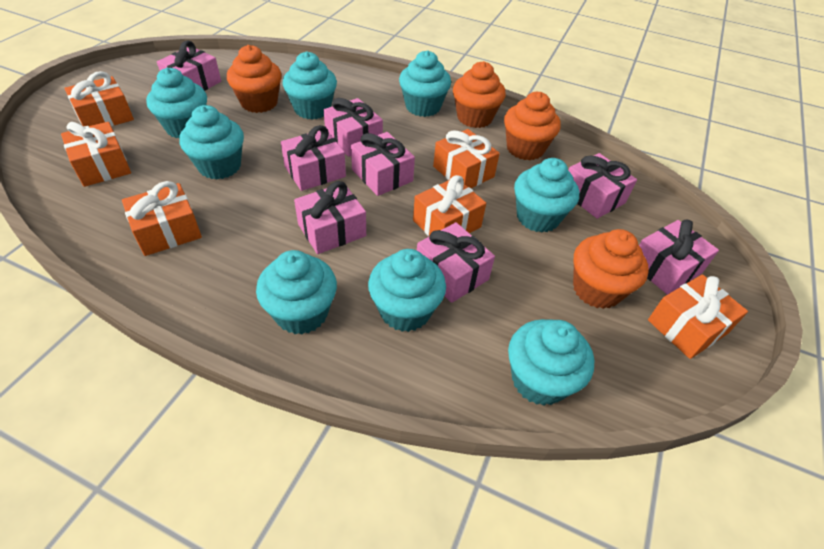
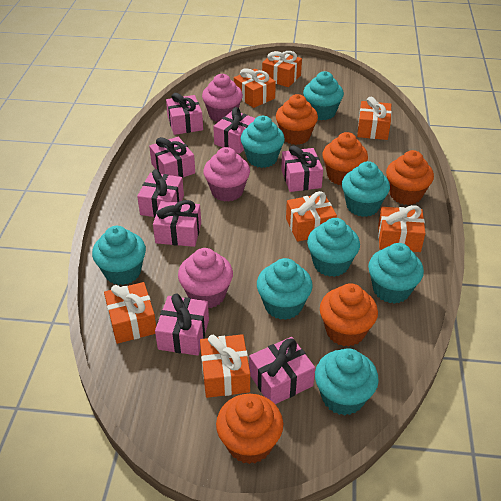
orange cupcake: [227,45,282,113] [453,61,506,128] [504,92,561,161] [573,229,649,309] = 4 -> [216,394,283,464] [276,94,318,145] [320,283,378,347] [322,132,368,185] [386,150,434,205] = 5
orange gift: [61,122,131,187] [64,71,134,127] [122,181,202,256] [413,175,486,236] [433,129,500,188] [648,274,748,359] = 6 -> [104,282,156,344] [200,334,250,398] [234,68,276,108] [262,51,302,87] [286,191,337,242] [357,97,392,140] [378,205,425,252] = 7
pink cupcake: none = 0 -> [178,248,233,308] [202,74,243,122] [203,147,250,202] = 3

